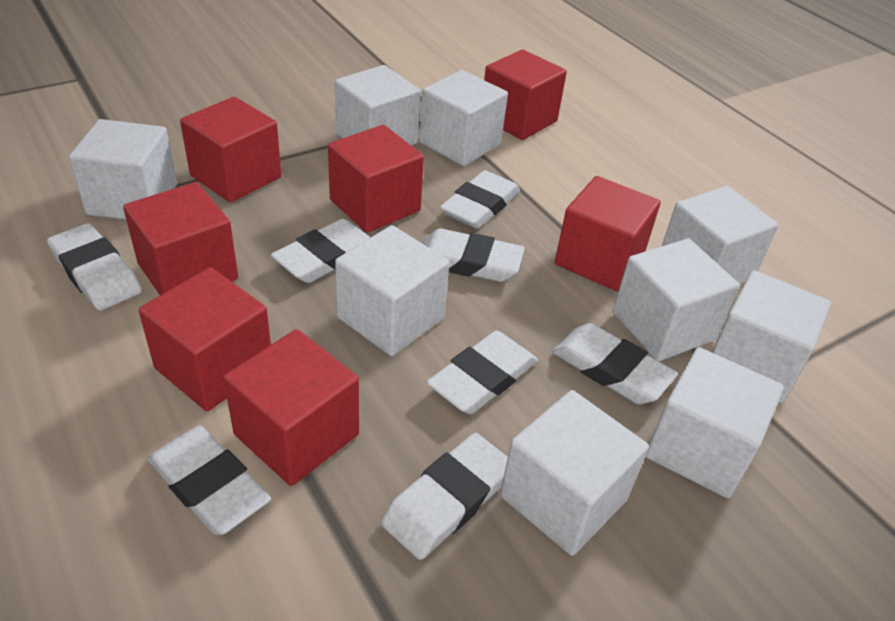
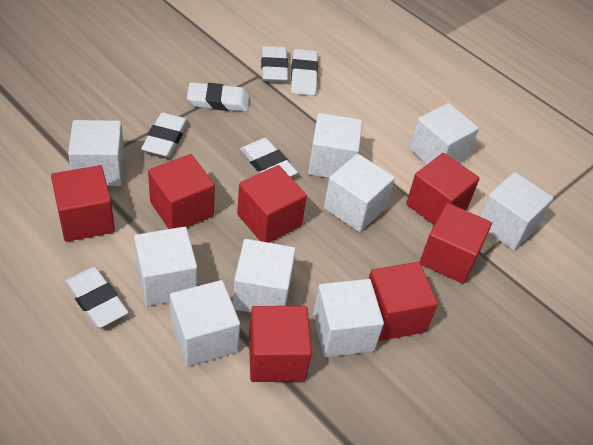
white eraser: [47,223,142,311] [147,426,271,535] [271,219,371,283] [381,433,508,560] [422,229,525,282] [427,331,538,414] [440,170,520,229] [552,323,678,404] = 8 -> [65,267,128,328] [141,112,188,157] [187,82,250,112] [240,138,298,177] [261,46,288,82] [291,49,318,96] = 6

